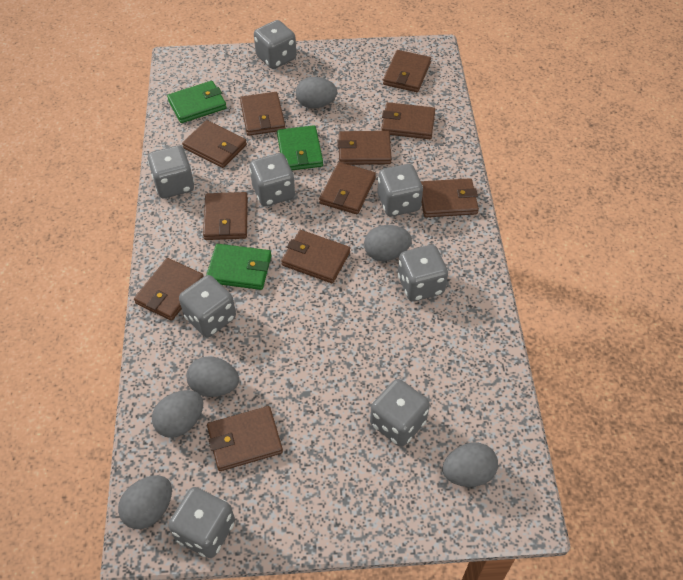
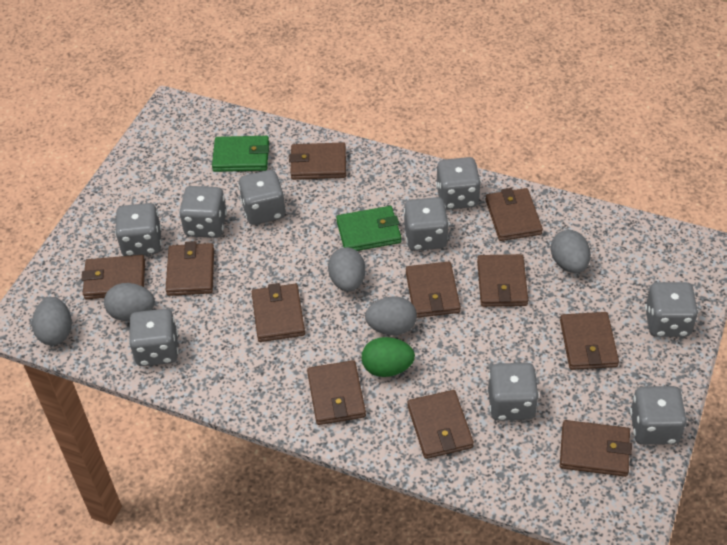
green egg: none = 0 -> [362,337,415,377] = 1
green wallet: [167,81,227,123] [206,244,271,290] [277,125,323,170] = 3 -> [212,136,269,172] [336,206,401,251] = 2
grey dice: [148,145,194,198] [168,487,235,558] [179,275,236,337] [250,153,295,206] [254,20,296,69] [370,379,430,447] [378,164,423,217] [398,245,448,301] = 8 -> [115,203,161,256] [129,309,178,366] [179,186,227,238] [238,170,286,225] [404,197,449,251] [436,157,481,210] [488,363,539,421] [630,386,687,445] [645,282,698,337] = 9
grey egg: [118,475,172,529] [152,390,203,438] [186,357,239,397] [296,77,337,109] [364,225,412,261] [442,443,498,487] = 6 -> [32,297,72,345] [104,283,155,321] [328,247,366,292] [365,297,417,335] [551,230,591,273] = 5

